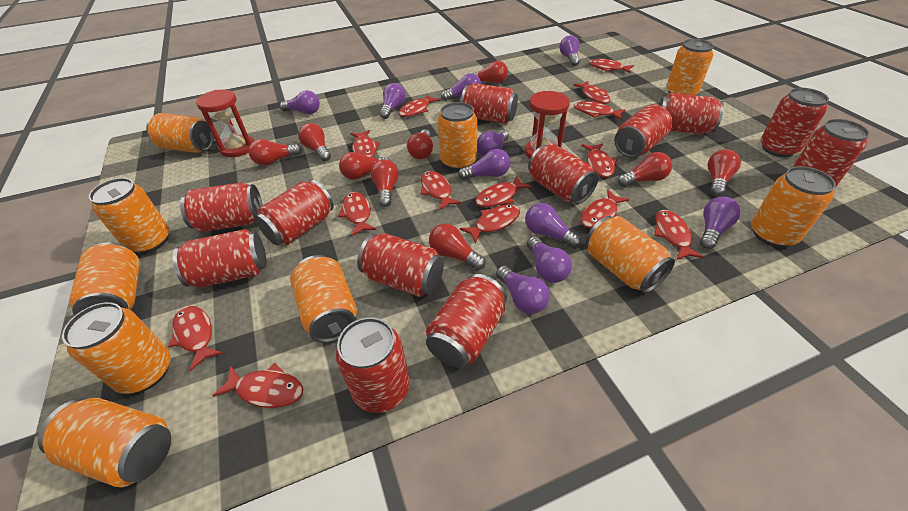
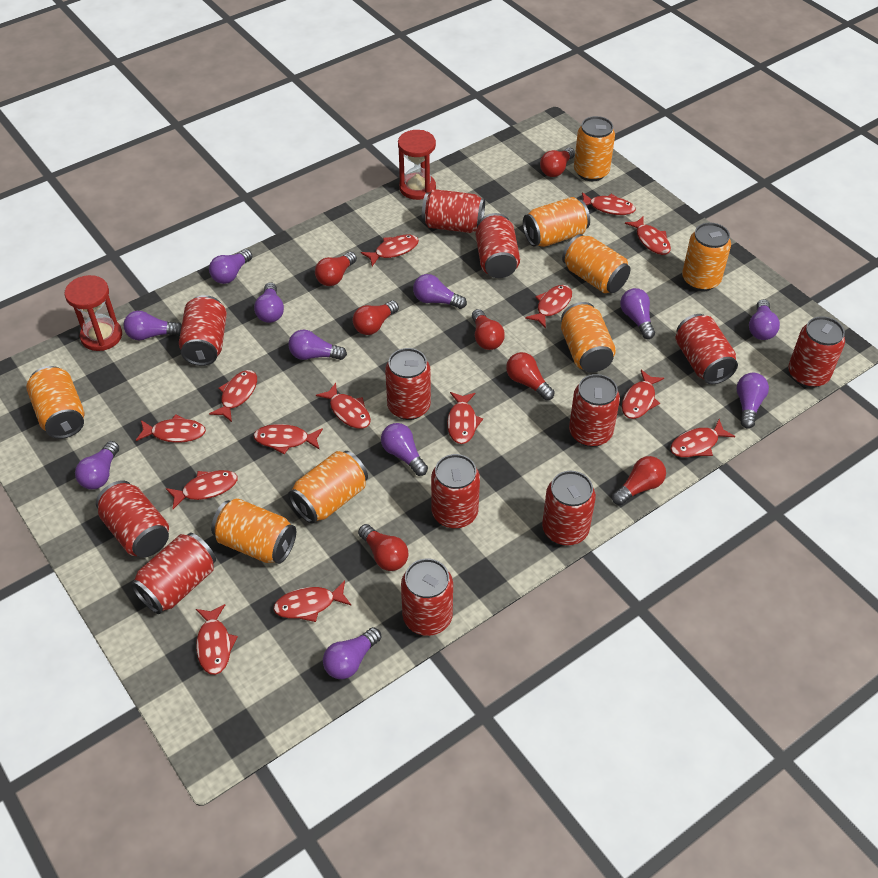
orange can: [38,398,171,487] [62,302,171,394] [69,242,140,316] [89,178,169,254] [146,113,214,153] [290,255,357,343] [438,102,477,171] [586,216,675,293] [666,39,714,95] [751,166,836,247] = 10 -> [26,366,85,439] [211,498,296,564] [288,451,368,524] [523,197,590,247] [561,302,616,372] [562,234,630,293] [574,116,615,181] [682,223,731,291] = 8
purple light bulb: [280,90,320,114] [380,83,405,119] [441,73,481,101] [458,149,510,180] [477,130,509,157] [496,265,550,314] [525,203,581,249] [527,236,572,283] [559,35,580,66] [700,197,741,249] = 10 -> [75,441,119,490] [124,311,182,340] [209,249,252,284] [254,282,284,323] [288,330,347,360] [323,627,381,679] [381,423,428,476] [413,274,467,309] [620,288,655,339] [736,373,769,429] [749,299,780,340] = 11
red light bulb: [248,139,302,166] [298,123,331,161] [339,152,390,180] [371,159,399,207] [407,129,433,159] [429,223,486,270] [472,61,508,83] [618,152,672,187] [708,149,741,196] = 9 -> [315,252,357,286] [353,301,399,335] [358,524,409,571] [472,309,505,350] [506,352,555,400] [540,148,575,177] [612,456,666,505] = 7

